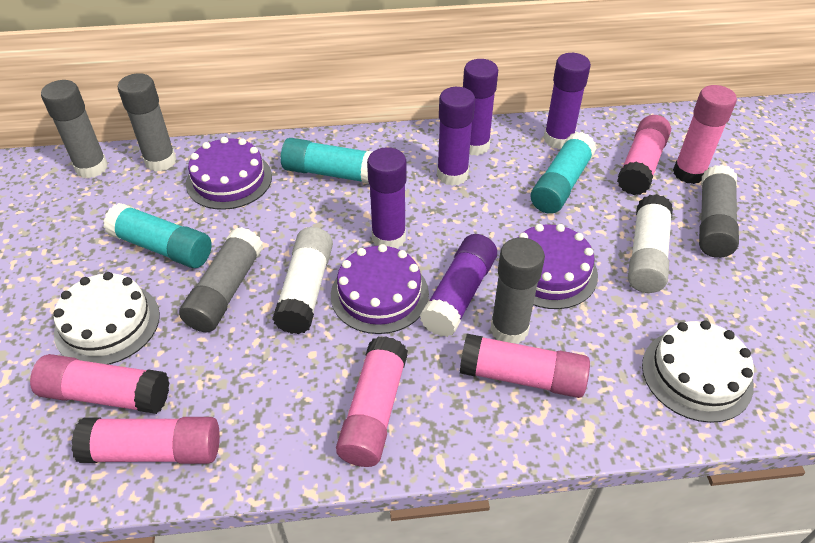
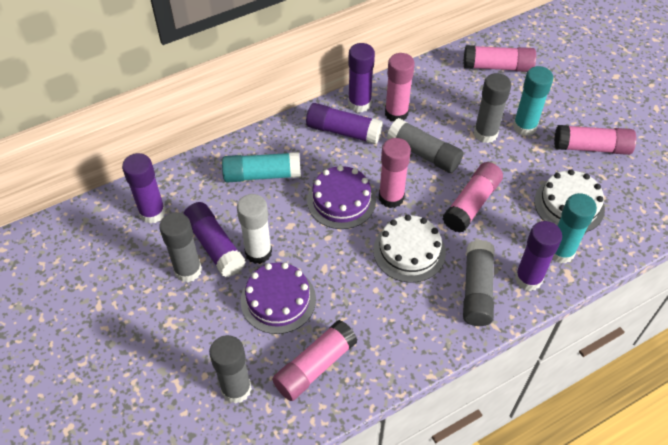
purple cake: [186,137,272,210] [331,244,429,334] [519,224,598,309] = 3 -> [241,262,316,334] [307,165,376,229] = 2
white glue stick: [272,227,333,334] [628,194,673,293] = 2 -> [237,194,272,264] = 1

